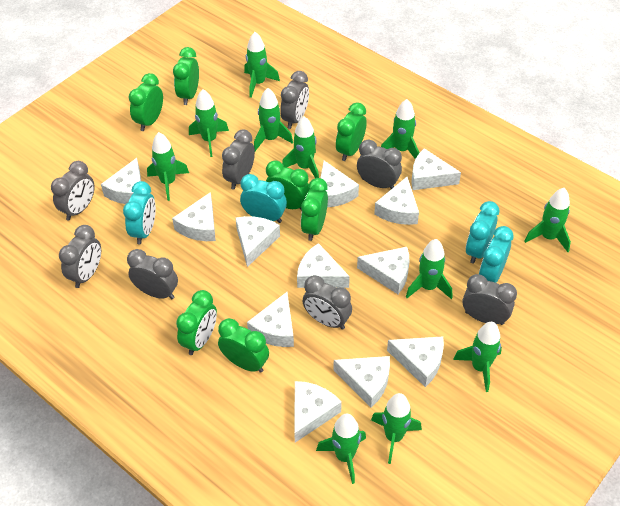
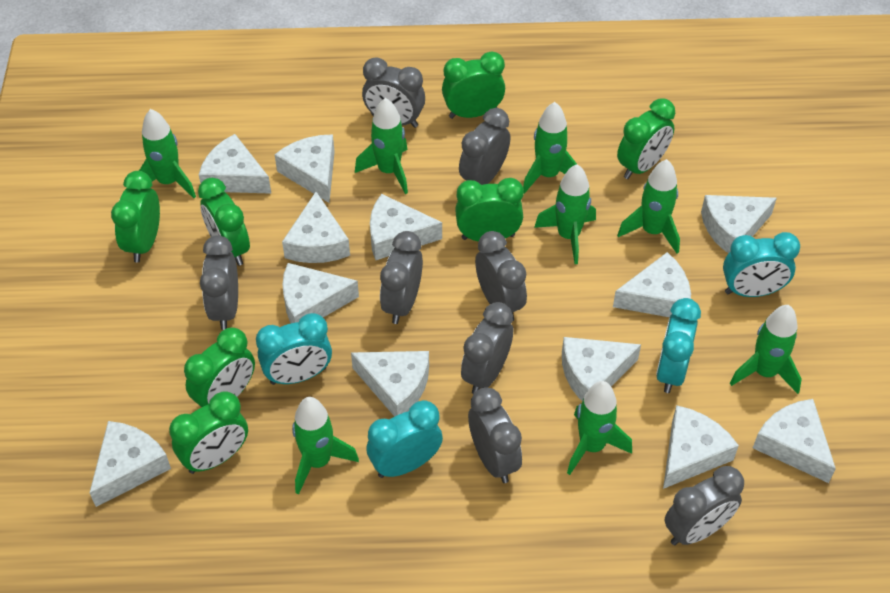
green rocket: [147,132,189,201] [189,89,229,157] [244,32,280,98] [254,88,293,151] [282,116,319,178] [316,414,366,484] [371,393,422,464] [381,99,419,159] [406,239,452,299] [453,322,502,392] [525,188,571,252] = 11 -> [139,109,196,198] [292,397,359,495] [355,98,408,194] [523,102,577,194] [534,164,596,264] [567,381,632,475] [617,159,680,254] [730,305,802,394] = 8

